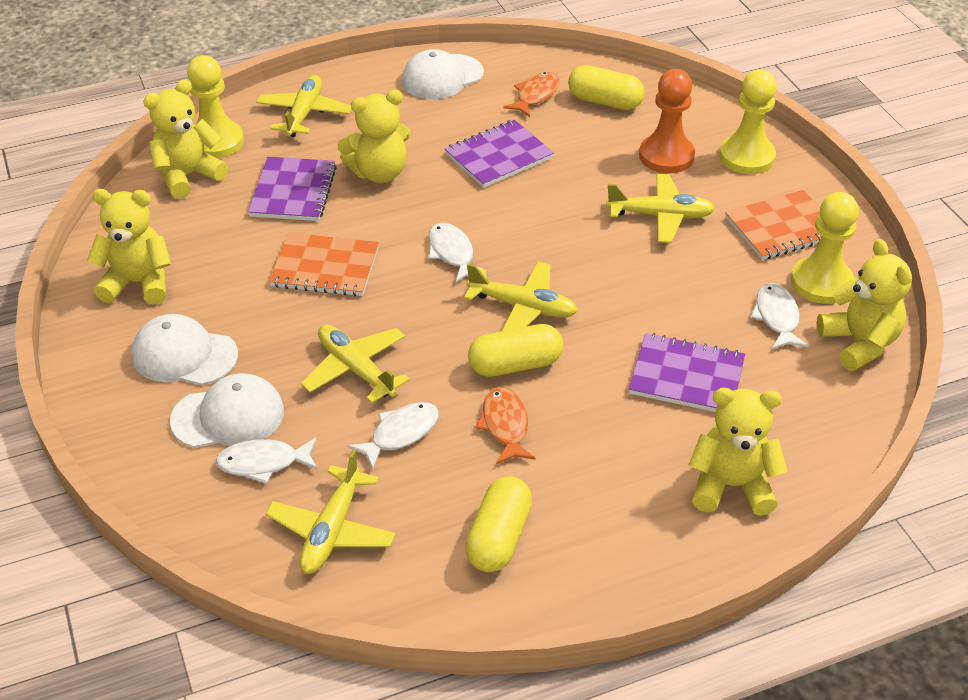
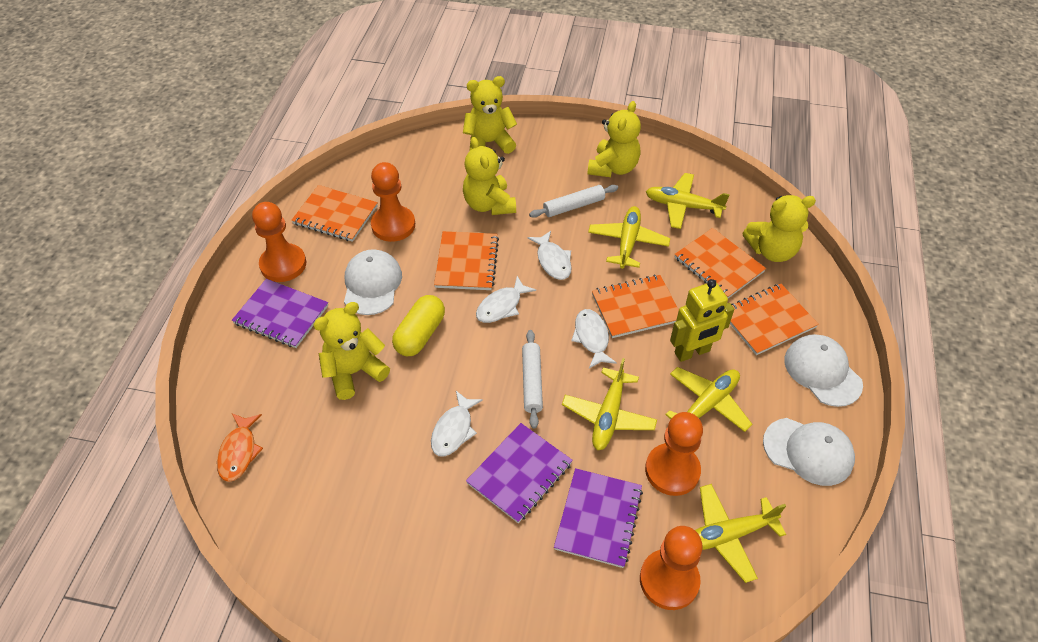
orange fish: [476,387,536,464] [503,72,559,117] = 2 -> [217,413,263,482] = 1
orange notebook: [269,233,379,296] [725,190,821,260] = 2 -> [291,185,378,242] [434,231,499,290] [592,275,679,338] [674,228,766,298] [730,284,819,355] = 5
orange pawn: [639,69,695,173] = 1 -> [252,202,306,282] [371,162,415,242] [640,526,703,610] [645,412,703,496] = 4
white rolling pin: none = 0 -> [522,330,543,429] [529,185,618,218] = 2
yellow capsule: [465,476,532,572] [468,324,563,377] [568,65,645,110] = 3 -> [392,295,445,356] = 1
yellow pawn: [187,55,244,158] [719,70,777,174] [791,192,859,304] = 3 -> none = 0
yellow robot: none = 0 -> [670,279,734,362] = 1

